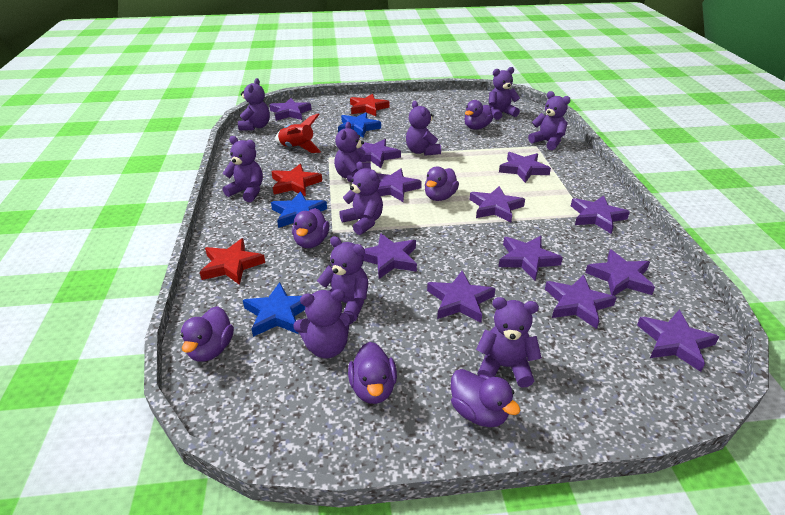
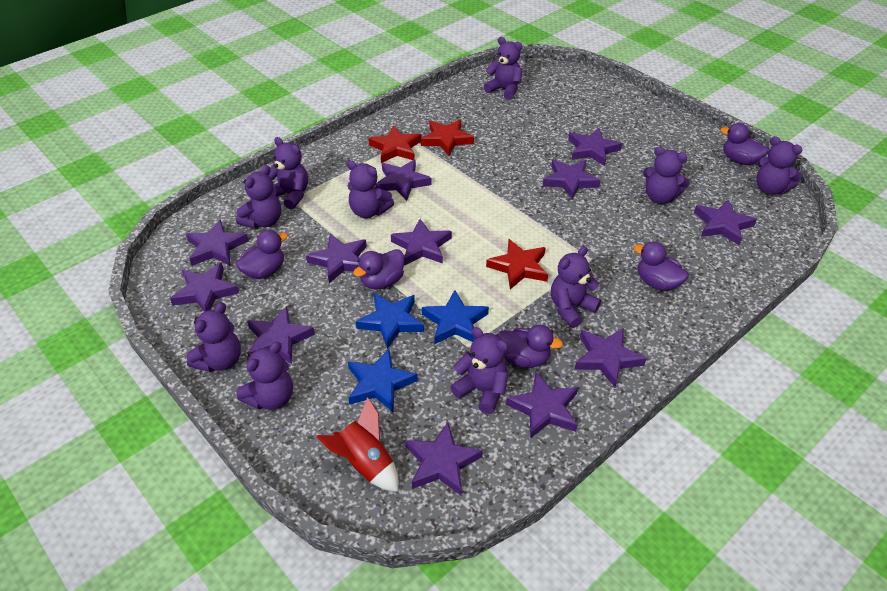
purple duck: [181,306,234,362] [292,208,329,248] [348,342,397,404] [425,166,459,201] [451,369,520,427] [464,100,493,130] = 6 -> [236,230,288,279] [353,249,405,290] [497,324,563,368] [634,241,689,291] [720,123,769,165] = 5

